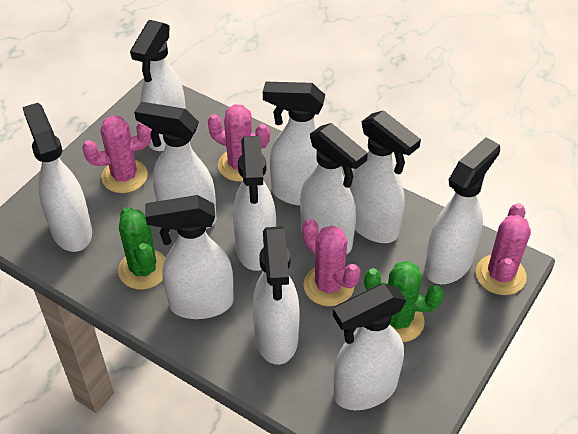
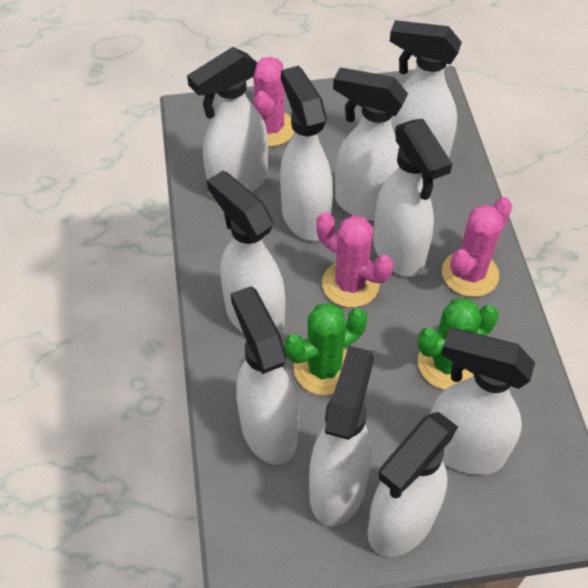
pink cactus: [82,116,151,193] [208,104,270,182] [302,219,361,306] [476,203,531,295] = 4 -> [253,57,295,147] [316,212,393,307] [442,197,512,297] = 3
white spray bottle: [22,103,92,252] [130,20,186,151] [134,102,216,229] [145,195,234,319] [233,136,276,271] [253,226,300,365] [263,82,325,206] [300,123,368,254] [333,283,406,410] [349,110,421,243] [425,137,500,284] = 11 -> [187,47,268,197] [207,171,285,335] [231,286,299,465] [280,66,333,241] [309,346,374,527] [333,67,408,221] [368,412,458,557] [373,119,452,277] [390,20,462,158] [430,328,535,475] = 10

